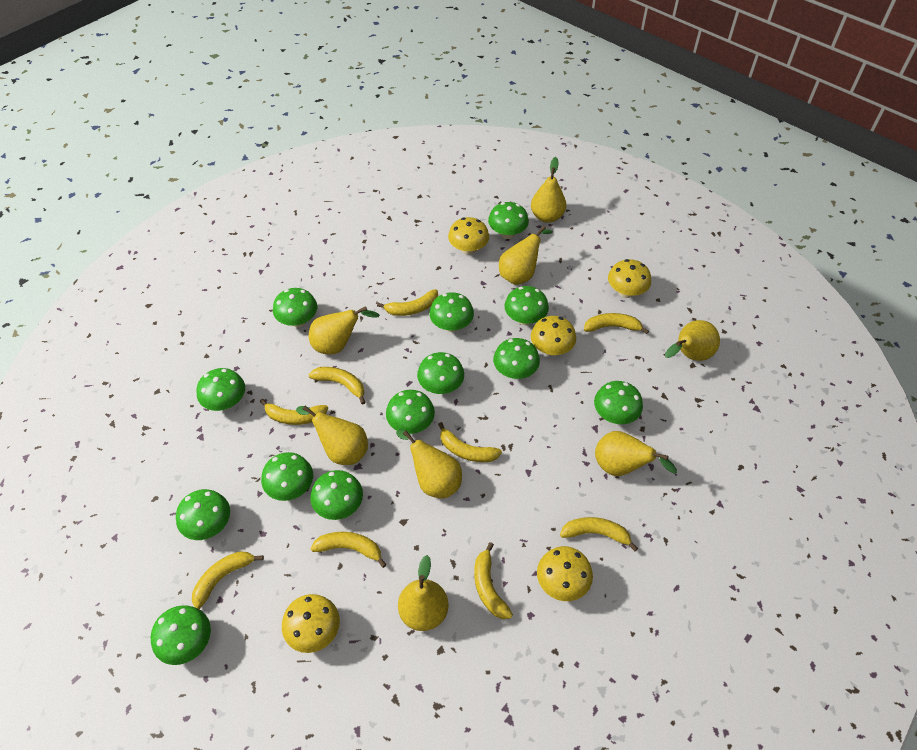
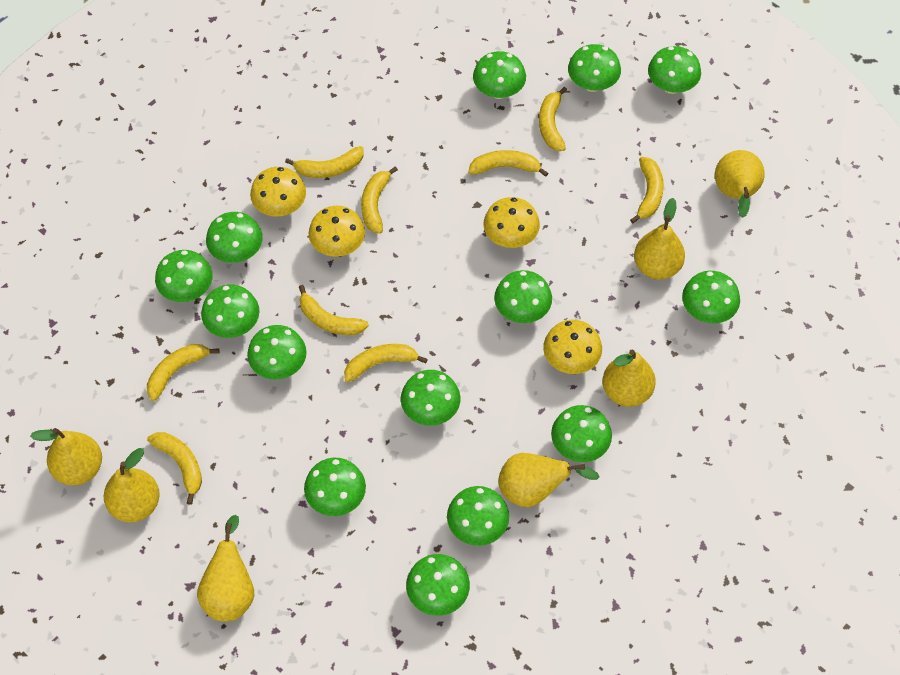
green mushroom: [151,605,211,665] [176,489,230,540] [197,368,245,411] [261,452,313,501] [273,288,317,327] [310,470,363,520] [386,390,435,434] [417,352,464,394] [429,292,474,332] [488,202,529,239] [493,338,540,379] [504,286,549,325] [594,381,643,424] = 13 -> [155,250,213,302] [201,284,260,338] [206,212,263,263] [247,325,307,379] [304,458,366,516] [401,370,461,426] [406,554,470,616] [447,486,509,546] [473,51,526,99] [494,270,552,323] [551,405,612,462] [568,44,621,92] [648,46,701,94] [682,271,740,323] = 14
yellow mushroom: [282,594,340,653] [448,217,489,255] [531,316,576,356] [537,546,593,601] [608,259,651,298] = 5 -> [250,167,306,217] [309,206,365,257] [483,197,540,248] [543,320,602,374] = 4
yellow pear: [296,406,368,465] [309,306,380,354] [396,429,462,498] [398,555,448,631] [499,226,553,285] [531,157,566,223] [595,431,677,476] [665,320,720,361] = 8 -> [30,428,102,486] [104,448,160,522] [197,515,254,621] [498,453,599,507] [602,349,656,407] [634,198,685,280] [715,150,765,218] = 7

